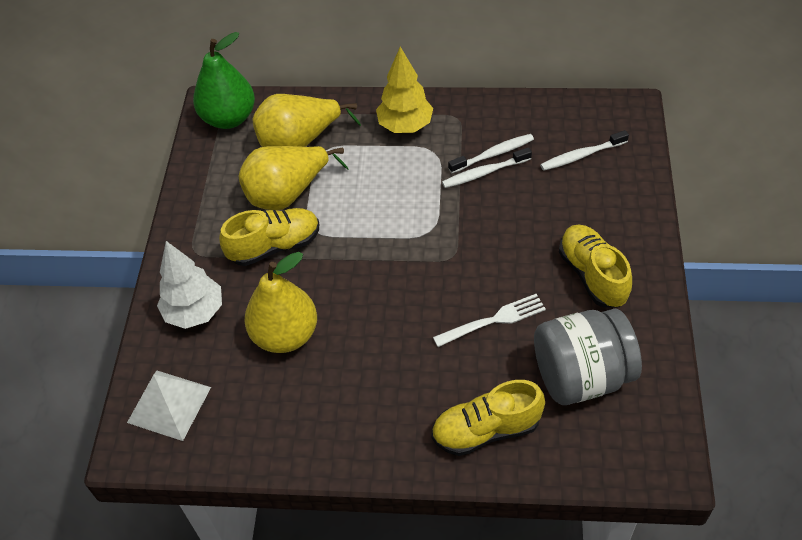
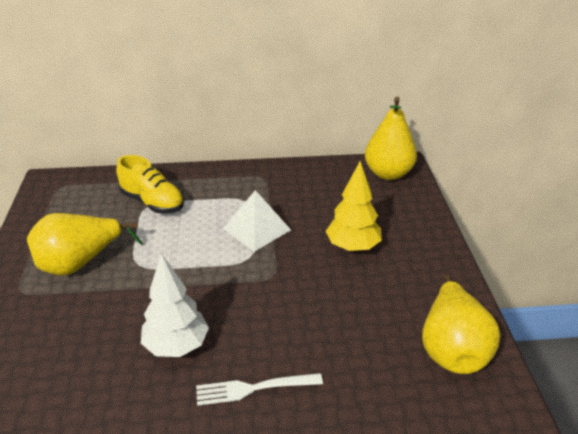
green pear: [193,32,255,129] = 1 -> none = 0
grey jar: [534,309,642,405] = 1 -> none = 0
white toothbrush: [442,147,532,188] [448,134,534,173] [540,130,629,171] = 3 -> none = 0
yellow shoe: [219,208,319,266] [431,380,545,456] [559,225,632,308] = 3 -> [116,155,184,214] = 1

